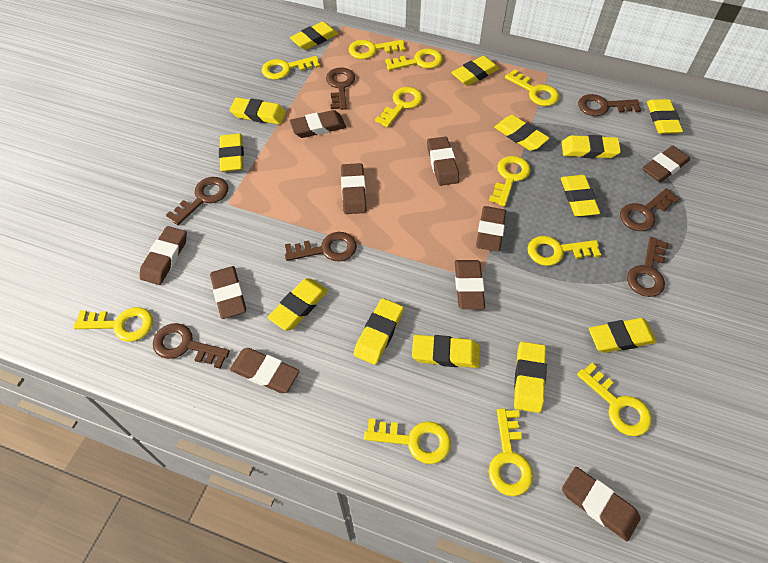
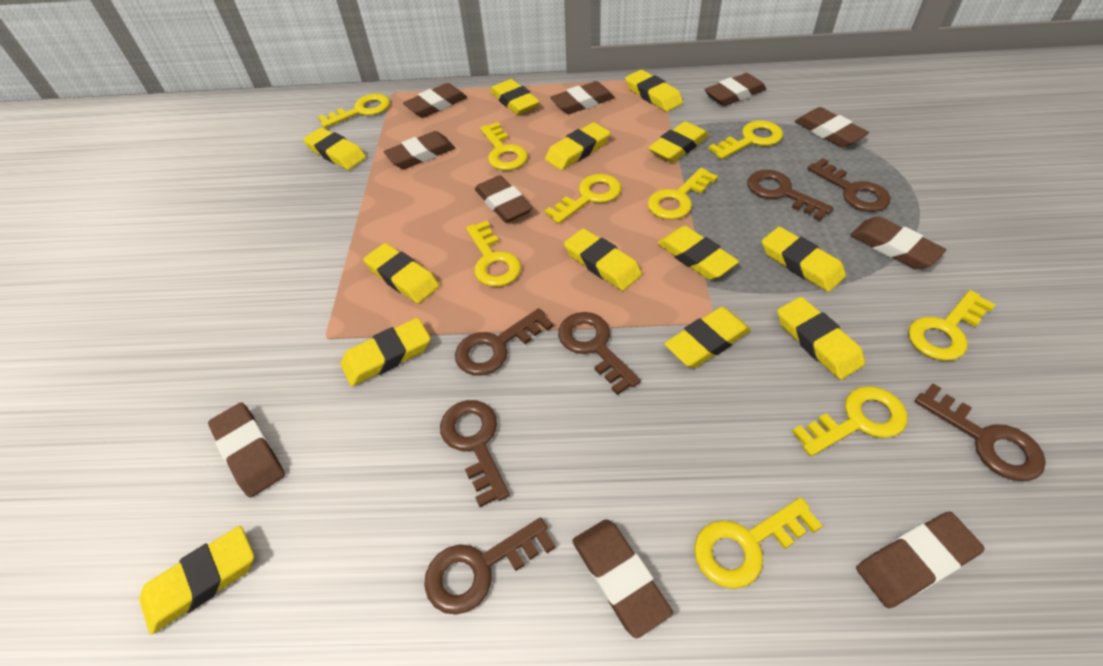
yellow key: [73,307,153,342] [262,56,320,80] [349,40,406,59] [364,418,451,464] [375,87,423,128] [385,49,443,71] [489,156,531,206] [489,409,533,496] [505,69,559,106] [528,236,601,266] [577,363,652,436] = 11 -> [318,94,390,128] [466,221,521,287] [480,122,528,170] [544,174,621,224] [647,168,718,220] [694,497,822,589] [709,121,783,159] [792,386,908,456] [908,290,995,361] = 9

